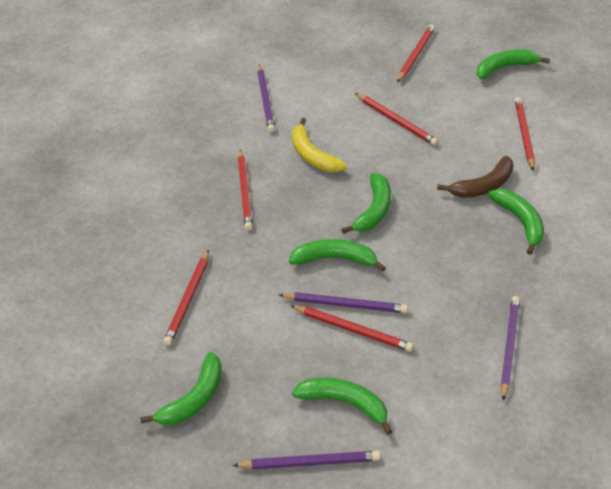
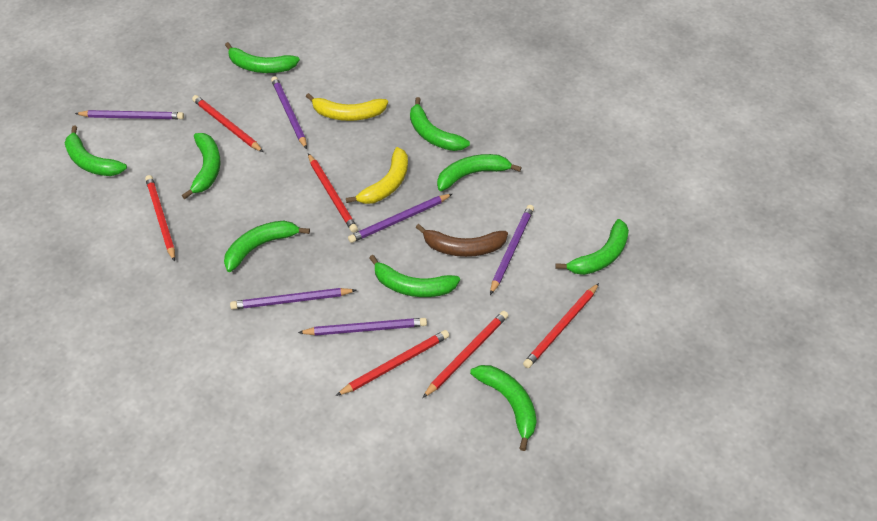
green banana: [140,352,222,425] [289,239,386,272] [292,378,393,435] [341,173,391,234] [476,49,550,79] [488,189,544,255] = 6 -> [65,126,127,176] [182,133,221,199] [224,220,310,272] [225,42,300,73] [369,255,460,297] [410,97,470,151] [437,154,522,191] [470,365,537,451] [555,219,629,275] = 9
purple pencil: [233,451,380,470] [257,64,275,132] [279,292,408,313] [501,296,520,401] = 4 -> [75,110,184,119] [230,288,357,310] [271,76,307,149] [298,318,427,336] [348,194,452,243] [490,205,534,295] = 6
yellow banana: [292,118,347,172] = 1 -> [306,93,388,121] [346,147,408,204] = 2

